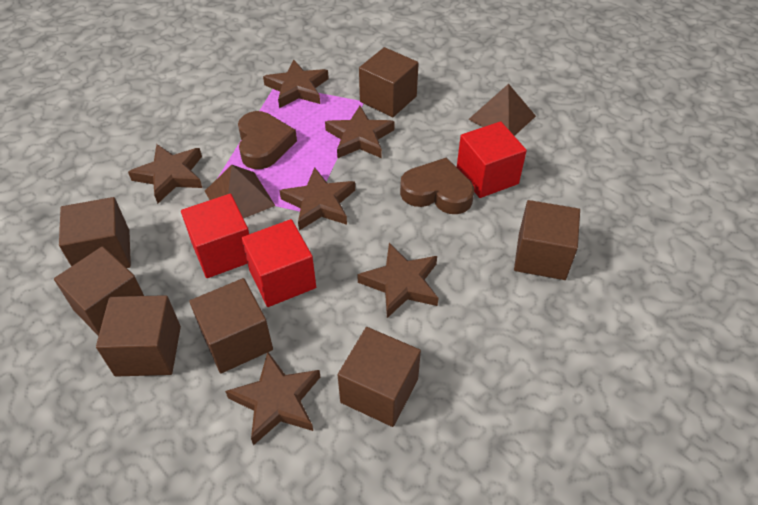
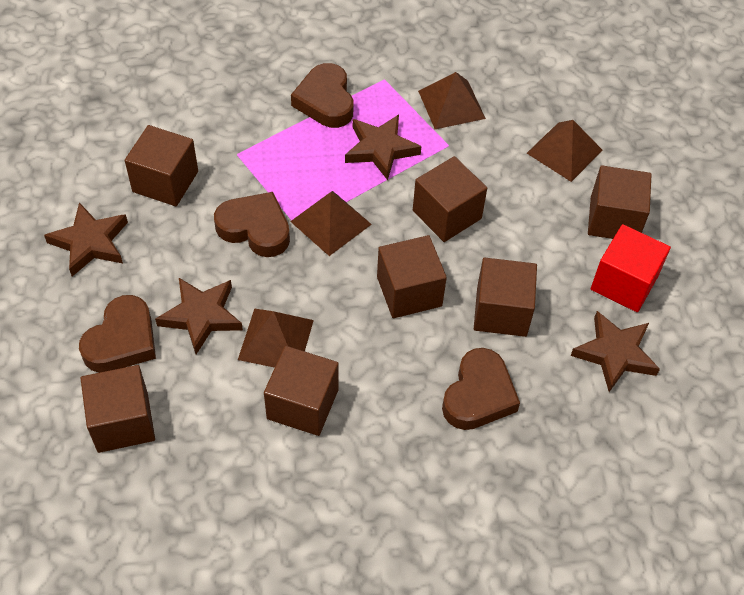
brown heart: [238,111,297,169] [400,157,474,214] = 2 -> [79,295,156,373] [214,192,290,257] [291,63,354,128] [442,348,520,430] = 4
brown pyramid: [205,165,275,219] [468,84,536,136] = 2 -> [238,308,314,368] [290,191,372,256] [418,72,486,129] [527,120,603,182] = 4
brown star: [128,144,202,204] [225,352,320,446] [263,60,329,108] [279,167,355,230] [325,106,395,159] [357,243,438,318] = 6 -> [44,202,128,276] [155,278,243,354] [345,115,422,180] [571,311,660,392] = 4
red cube: [181,194,249,278] [241,219,316,307] [457,121,527,198] = 3 -> [591,224,671,312] = 1

